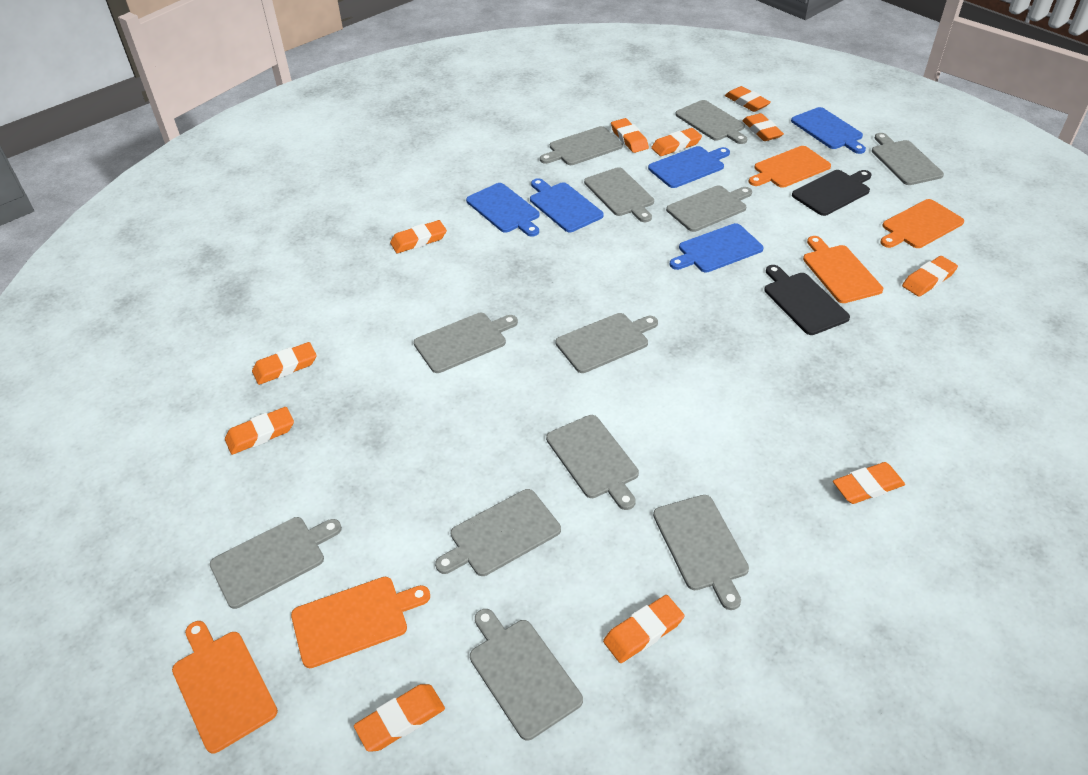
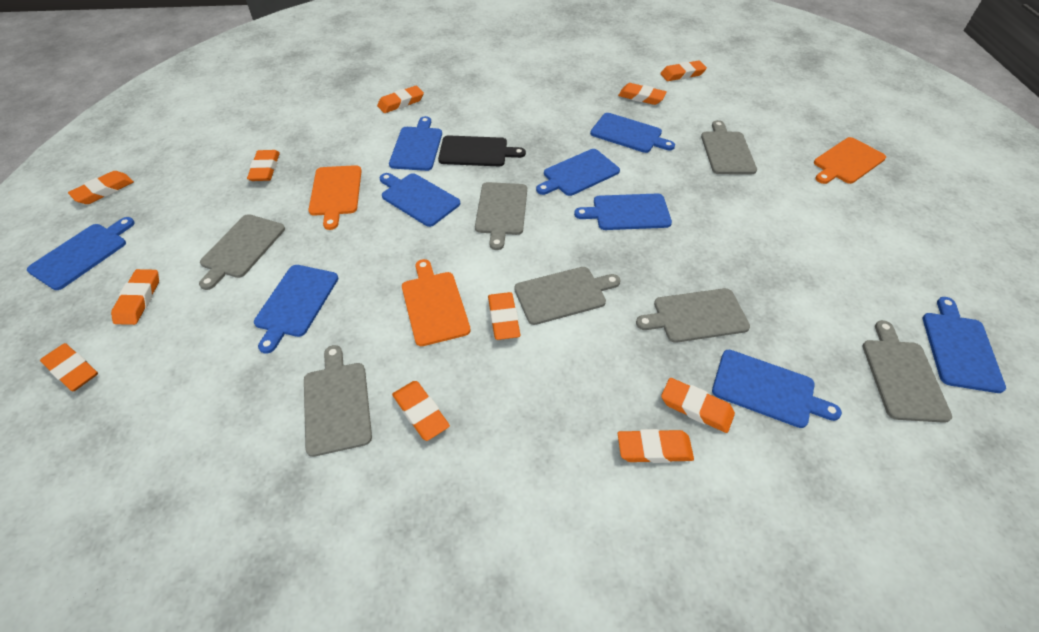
black cutting board: [764,265,850,335] [792,170,872,216] = 2 -> [438,135,526,166] = 1
blue cutting board: [466,183,540,237] [530,178,604,232] [648,146,730,188] [670,223,764,273] [791,107,866,154] = 5 -> [27,217,135,290] [254,265,339,354] [379,173,460,227] [389,116,442,171] [536,149,620,196] [574,193,672,230] [590,113,675,153] [712,350,842,428] [923,297,1006,393] = 9
grey cutting board: [210,517,342,609] [414,313,518,373] [435,489,561,576] [470,609,583,740] [540,126,623,165] [546,415,639,510] [556,313,658,373] [584,167,654,222] [653,495,749,610] [666,185,752,232] [675,100,747,144] [872,133,944,185] = 12 -> [199,214,285,290] [304,345,372,457] [475,182,527,250] [514,267,621,325] [636,288,750,343] [701,120,757,174] [862,320,952,423] = 7
orange cutting board: [172,621,278,753] [291,577,430,668] [749,146,831,188] [803,236,883,303] [880,199,964,248] = 5 -> [308,165,362,230] [402,259,471,346] [814,137,886,184] = 3

